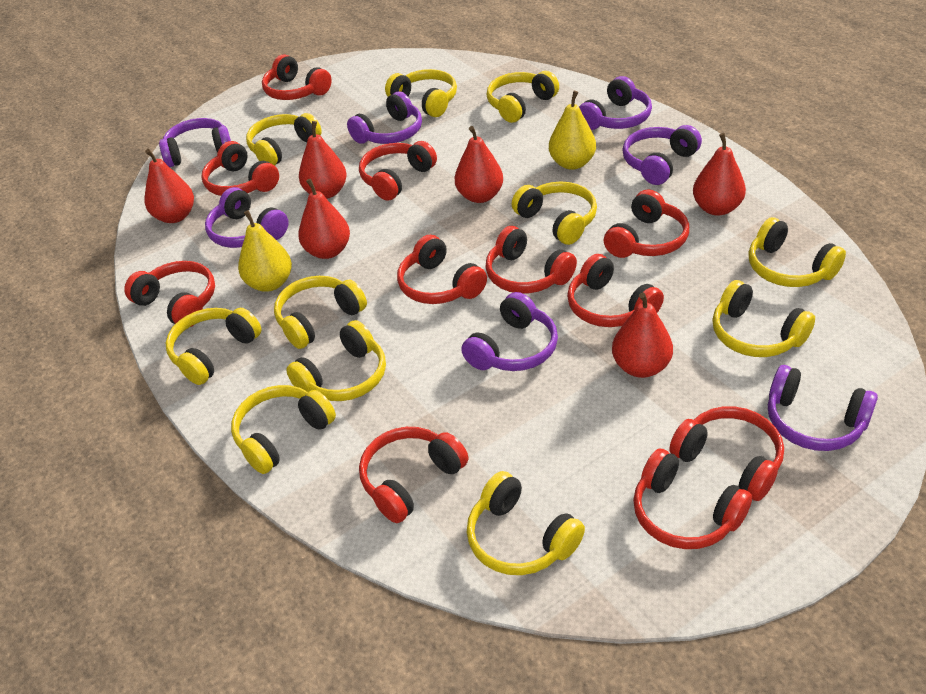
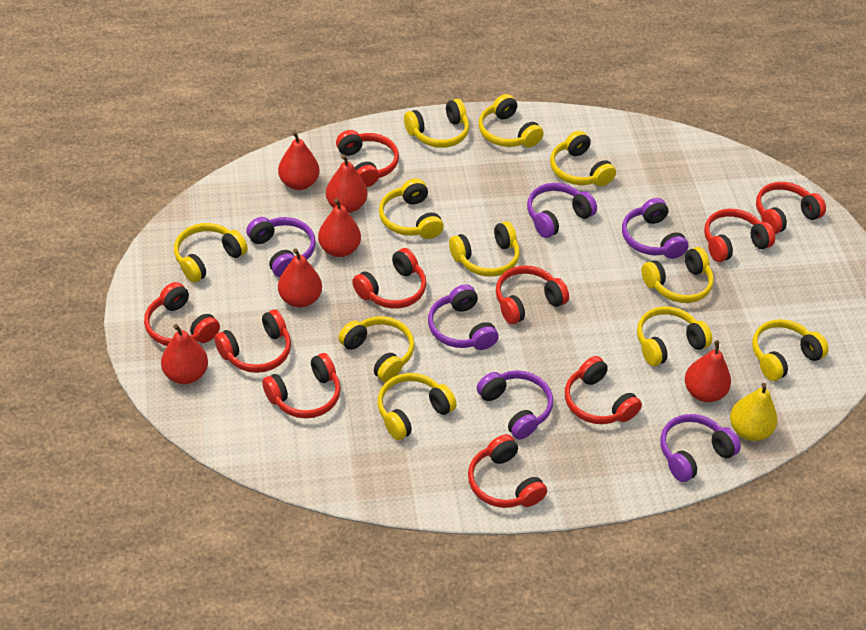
purple headphones: [159,118,231,167] [205,187,289,248] [347,91,422,144] [461,292,558,371] [579,76,652,130] [622,125,702,185] [768,365,878,451] = 7 -> [246,217,316,277] [428,284,499,350] [477,370,553,440] [527,183,597,238] [622,198,689,259] [660,414,741,482] = 6
red headphones: [124,261,215,327] [201,141,279,196] [262,54,332,100] [359,141,437,201] [359,427,469,523] [397,235,487,304] [485,226,577,294] [567,254,664,327] [604,190,689,258] [633,449,752,549] [669,406,784,501] = 11 -> [144,282,220,346] [214,309,291,373] [262,353,341,419] [336,130,399,187] [352,248,426,309] [468,434,547,508] [496,266,569,324] [565,356,642,424] [704,209,775,262] [756,182,826,234] = 10
yellow pear: [238,210,292,292] [549,91,596,170] = 2 -> [730,383,777,441] = 1

